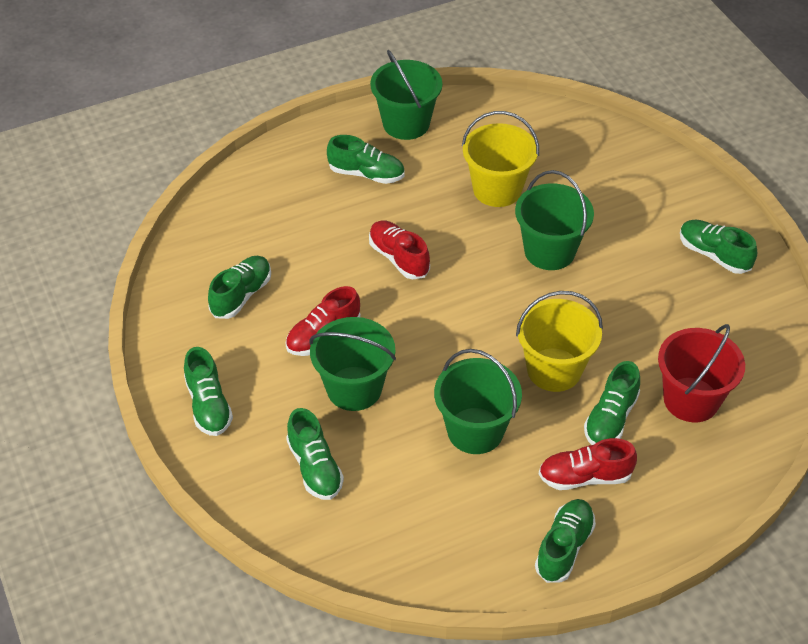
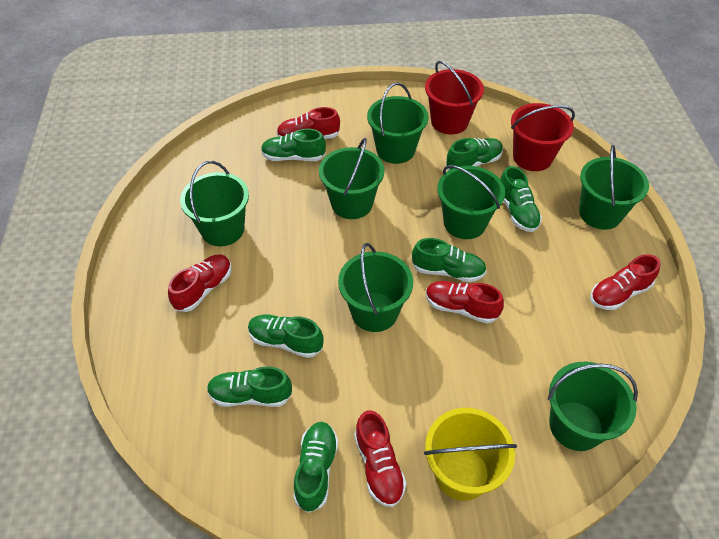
green bucket: [309,317,396,411] [370,50,442,140] [434,349,522,454] [515,170,594,270] = 4 -> [180,161,249,246] [319,138,385,219] [338,243,413,332] [367,82,428,164] [437,165,505,239] [548,362,638,451] [579,145,649,230] = 7
red bucket: [658,324,745,422] = 1 -> [425,61,484,134] [511,103,575,171] = 2
red shoe: [286,286,361,356] [369,220,430,279] [539,438,637,490] = 3 -> [168,255,231,312] [276,107,340,139] [354,410,406,507] [426,281,504,323] [590,254,661,310] = 5
yellow bucket: [462,111,539,207] [516,291,603,392] = 2 -> [424,408,517,501] = 1

